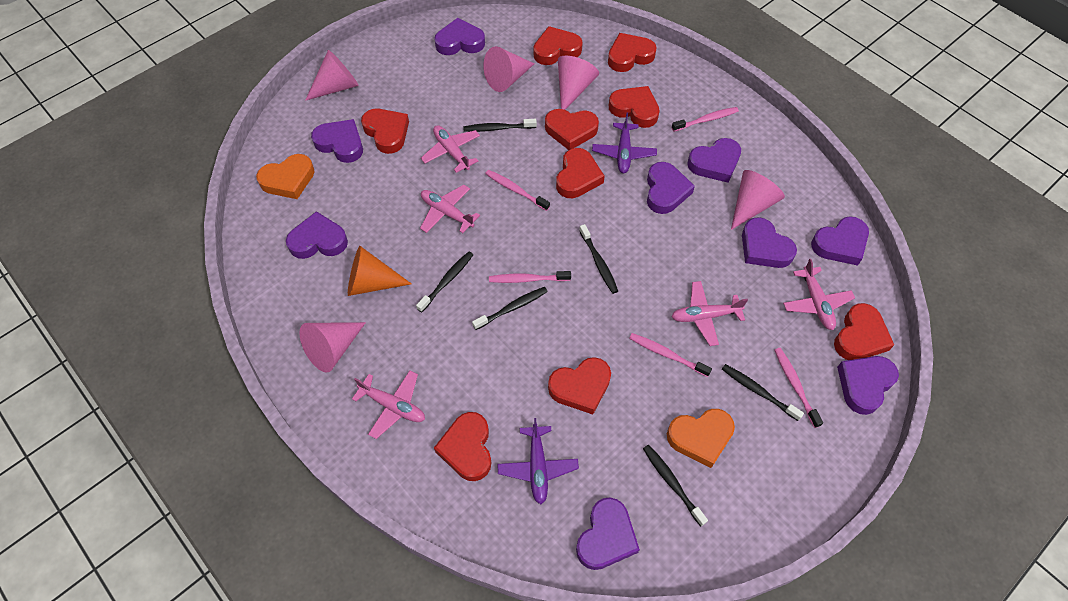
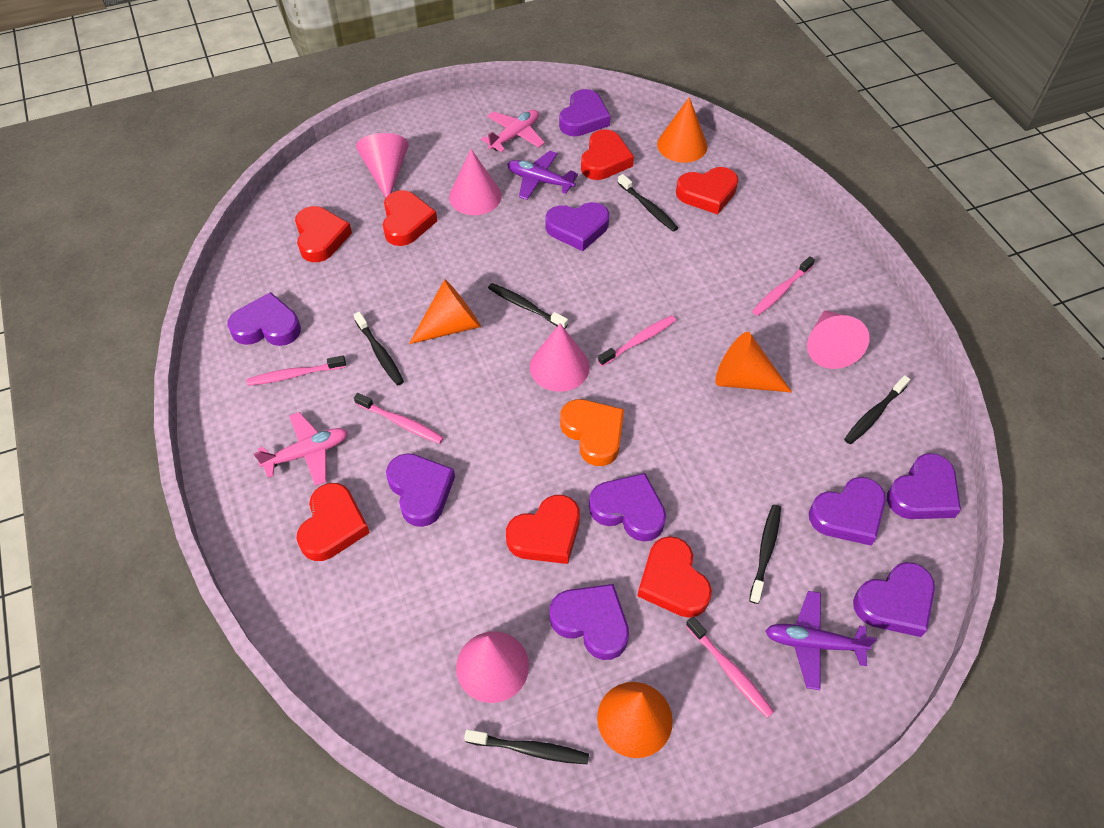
orange cone: [348,246,412,296] = 1 -> [409,279,481,344] [597,682,673,758] [657,97,708,163] [716,332,792,392] = 4
orange heart: [256,154,315,199] [667,409,735,468] = 2 -> [560,399,624,466] = 1
pink plane: [352,370,425,439] [420,185,480,233] [421,125,480,173] [671,281,748,346] [783,259,855,330] = 5 -> [254,412,348,486] [481,110,545,152] = 2
red heart: [361,109,409,154] [434,412,492,481] [534,26,583,65] [545,109,599,150] [548,357,611,415] [556,148,605,198] [608,33,656,72] [609,86,660,128] [834,303,894,360] = 9 -> [295,206,352,262] [296,483,370,561] [383,190,437,246] [506,495,580,564] [581,129,634,180] [638,536,712,618] [676,167,738,215] = 7

